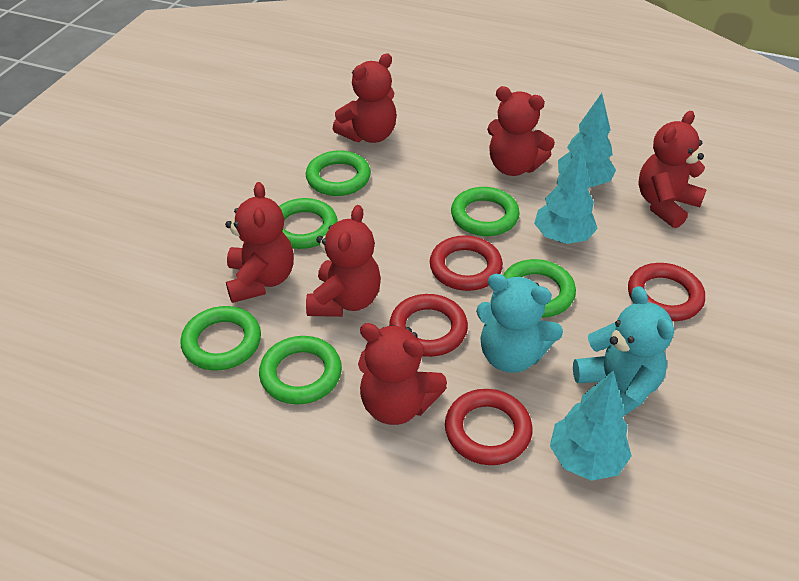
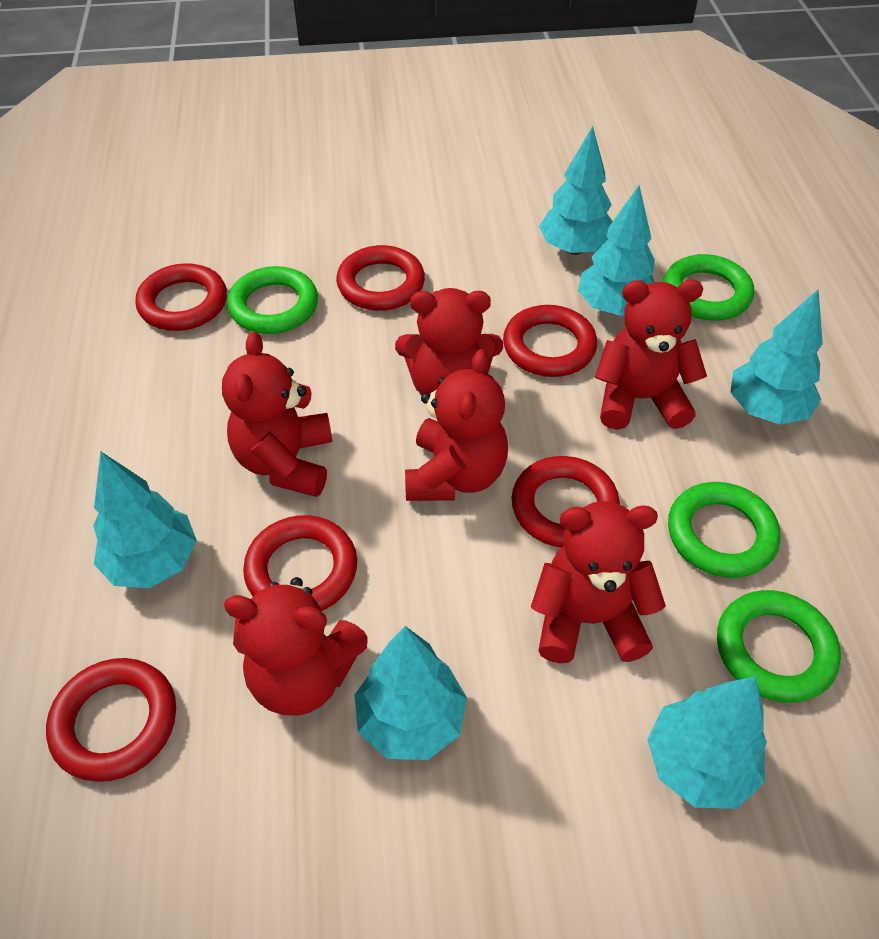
green ring: [180,306,261,371] [259,336,342,405] [279,198,338,249] [306,150,371,196] [451,187,520,236] [503,259,576,317] = 6 -> [227,266,318,334] [664,254,754,321] [668,482,780,578] [717,590,841,703] = 4
red ring: [389,294,468,357] [430,235,503,291] [445,389,533,465] [628,263,705,321] = 4 -> [46,658,176,782] [135,263,227,331] [243,515,357,611] [336,245,425,311] [503,305,597,377] [511,456,620,548] = 6
turquoise teddy bear: [476,274,563,373] [573,286,674,417] = 2 -> none = 0
turquoise tree: [534,146,598,244] [550,371,632,481] [558,93,616,187] = 3 -> [93,452,197,588] [354,626,467,760] [539,126,613,255] [578,185,655,316] [647,676,767,809] [730,289,823,425] = 6

